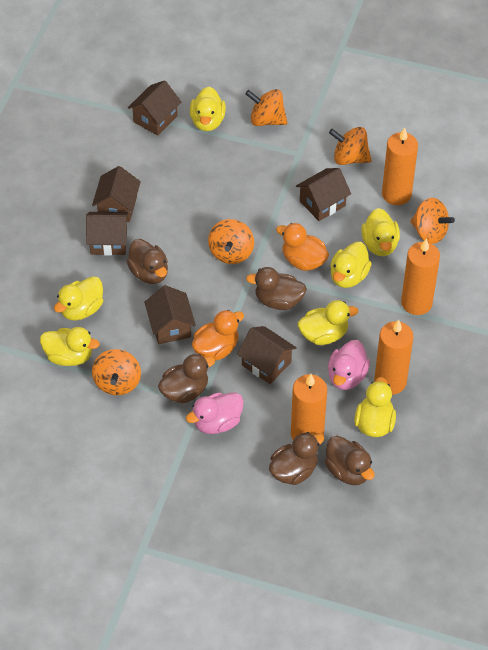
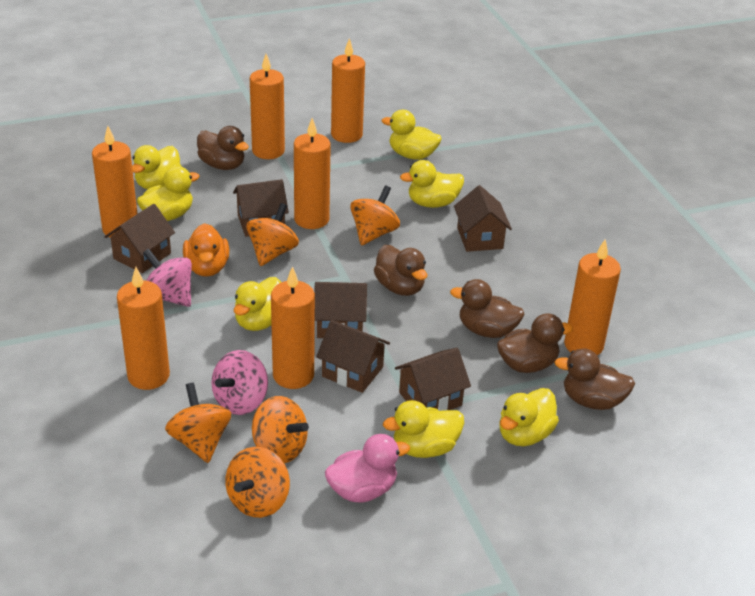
orange candle: [291,374,327,440] [374,320,413,395] [382,127,418,205] [401,239,440,315] = 4 -> [92,126,137,238] [117,267,170,390] [250,54,285,159] [271,266,315,389] [294,118,331,229] [331,38,365,143] [564,239,621,356] = 7
orange duck: [192,310,244,360] [276,223,329,271] = 2 -> [183,223,229,277] = 1
pink duck: [186,393,244,434] [328,340,370,390] = 2 -> [325,434,410,503] = 1
pink spinning top: none = 0 -> [143,248,192,307] [211,350,268,415] = 2

